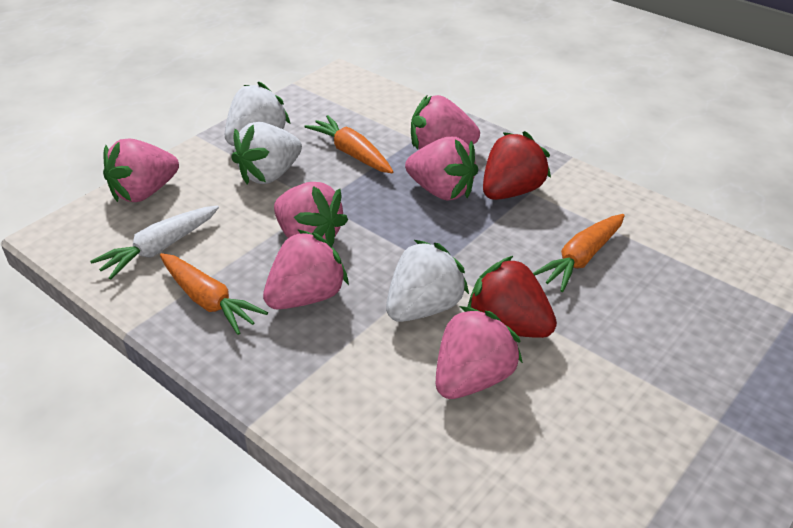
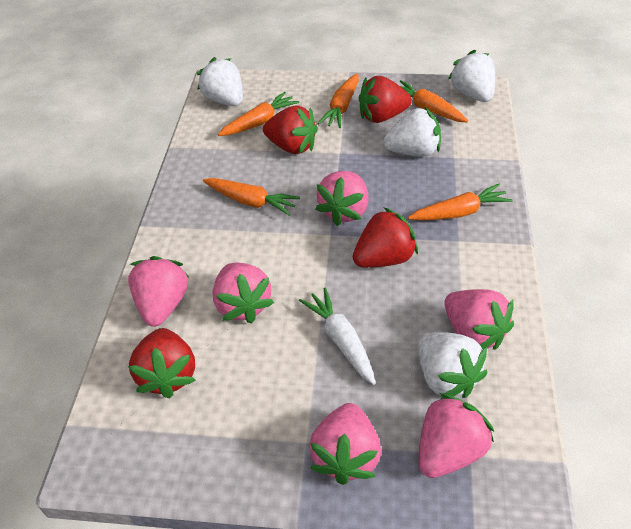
orange carrot: [160,253,268,335] [305,115,393,173] [533,214,625,292] = 3 -> [203,178,300,215] [218,92,299,136] [318,74,359,128] [400,80,468,122] [408,183,513,220] = 5
red strawberry: [468,256,557,338] [483,131,551,200] = 2 -> [128,328,196,398] [263,106,318,154] [353,207,418,268] [359,76,412,123] = 4
white strawberry: [225,81,291,146] [231,122,302,184] [386,240,469,322] = 3 -> [197,57,243,106] [384,107,441,157] [418,332,488,399] [448,50,495,102] = 4

